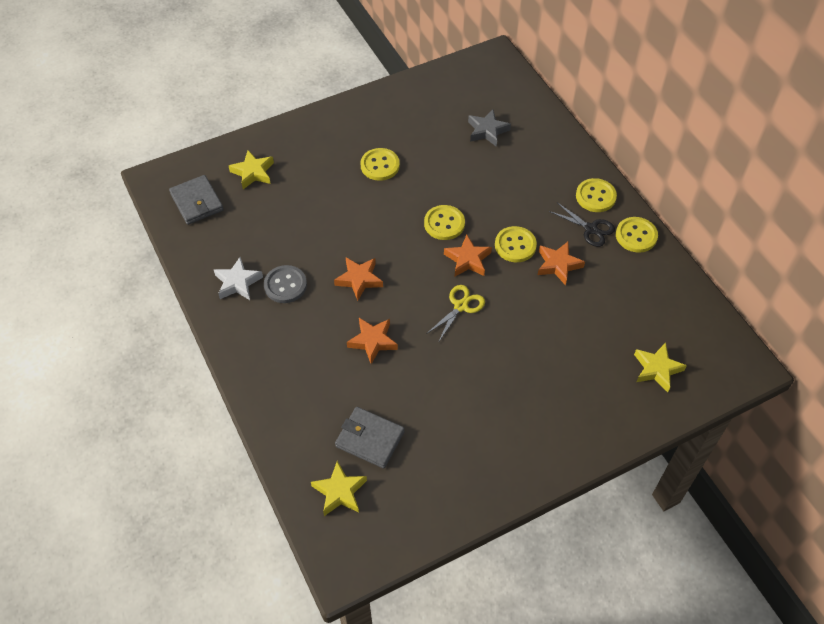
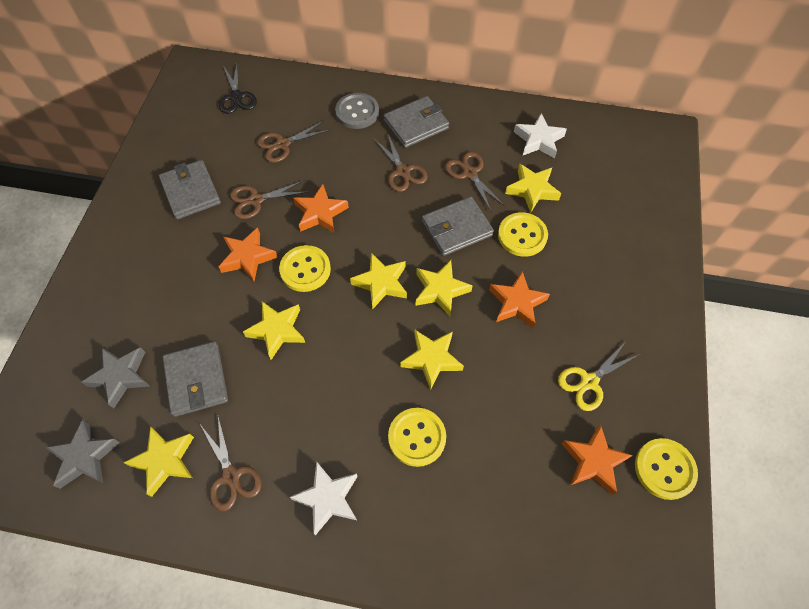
brown scissors: none = 0 -> [199,416,262,511] [230,180,307,219] [257,121,330,163] [374,134,428,192] [445,152,505,211] = 5
grey star: [468,110,511,147] = 1 -> [45,419,120,489] [82,347,150,408] = 2
grey wallet: [169,175,224,225] [335,407,405,469] = 2 -> [159,160,221,219] [163,341,228,417] [384,96,449,148] [422,196,494,256] = 4
white star: [214,257,263,300] = 1 -> [290,461,358,535] [514,113,567,158] = 2
yellow button: [360,148,400,181] [424,205,465,240] [495,226,537,262] [576,178,617,212] [616,217,658,253] = 5 -> [279,245,331,292] [388,408,446,467] [498,212,548,257] [635,438,698,500] = 4
yellow star: [229,150,274,189] [311,461,367,516] [634,343,687,392] = 3 -> [124,426,194,497] [243,301,305,360] [350,253,407,310] [400,330,464,390] [415,260,472,316] [505,163,561,213] = 6

